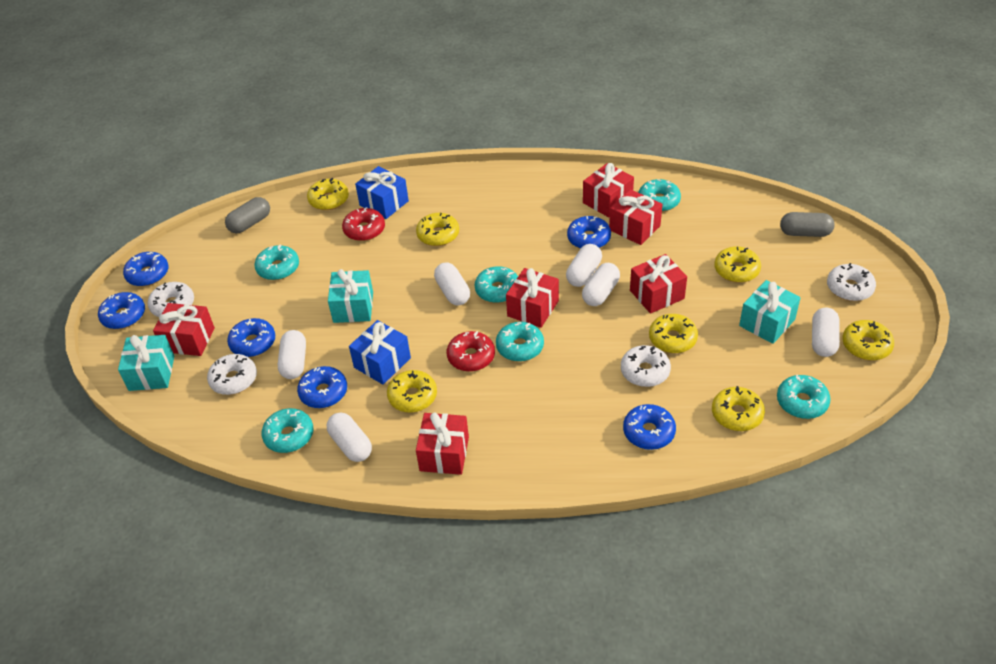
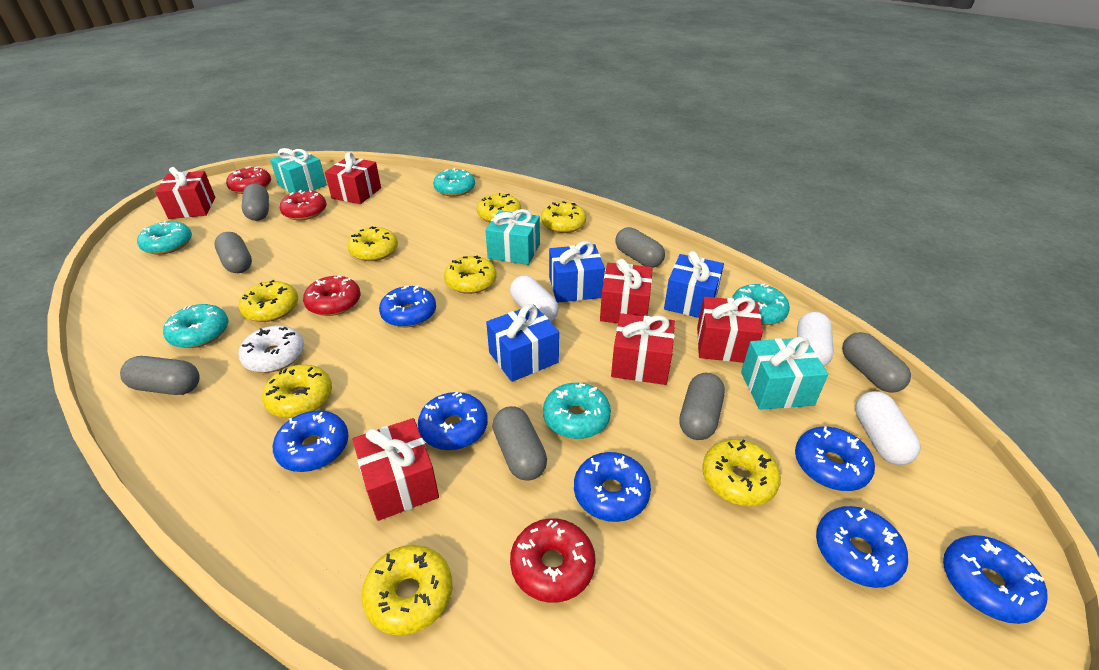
blue donut: [98,292,145,329] [123,252,169,286] [227,318,275,357] [297,366,347,408] [567,216,611,249] [623,404,676,450] = 6 -> [273,410,349,472] [379,285,436,327] [418,392,488,450] [574,452,651,522] [795,426,875,491] [816,506,908,588] [943,535,1047,624] = 7
blue gift: [349,320,411,385] [355,166,409,219] = 2 -> [486,304,559,382] [549,241,605,303] [664,251,724,318] = 3
grey capsule: [225,197,270,233] [780,212,835,237] = 2 -> [120,356,200,395] [214,232,252,273] [242,184,269,221] [493,406,547,481] [615,227,665,268] [679,373,725,440] [842,332,911,393] = 7
red donut: [342,207,385,241] [447,331,495,372] = 2 -> [226,166,271,194] [280,190,326,220] [303,275,360,316] [510,518,596,603] = 4
turquoise donut: [254,244,299,280] [262,408,314,453] [475,266,518,303] [496,322,544,362] [638,179,681,212] [777,375,831,419] = 6 -> [137,221,192,255] [163,304,228,348] [433,168,475,196] [543,383,611,439] [732,284,790,325] = 5
white capsule: [278,330,306,379] [327,412,372,462] [434,262,470,305] [566,244,602,287] [582,263,620,306] [812,308,840,357] = 6 -> [510,276,559,322] [797,312,834,367] [855,391,921,465] = 3
white donut: [148,282,194,317] [207,354,257,395] [621,345,671,387] [827,263,876,301] = 4 -> [238,326,304,373] = 1
yellow donut: [307,178,349,210] [387,370,437,413] [416,213,459,246] [649,314,698,353] [712,386,765,431] [714,246,761,283] [842,320,894,360] = 7 -> [239,280,298,322] [262,365,332,418] [348,226,398,261] [361,545,452,636] [444,255,497,294] [477,193,521,222] [541,201,586,233] [702,439,781,506] = 8

